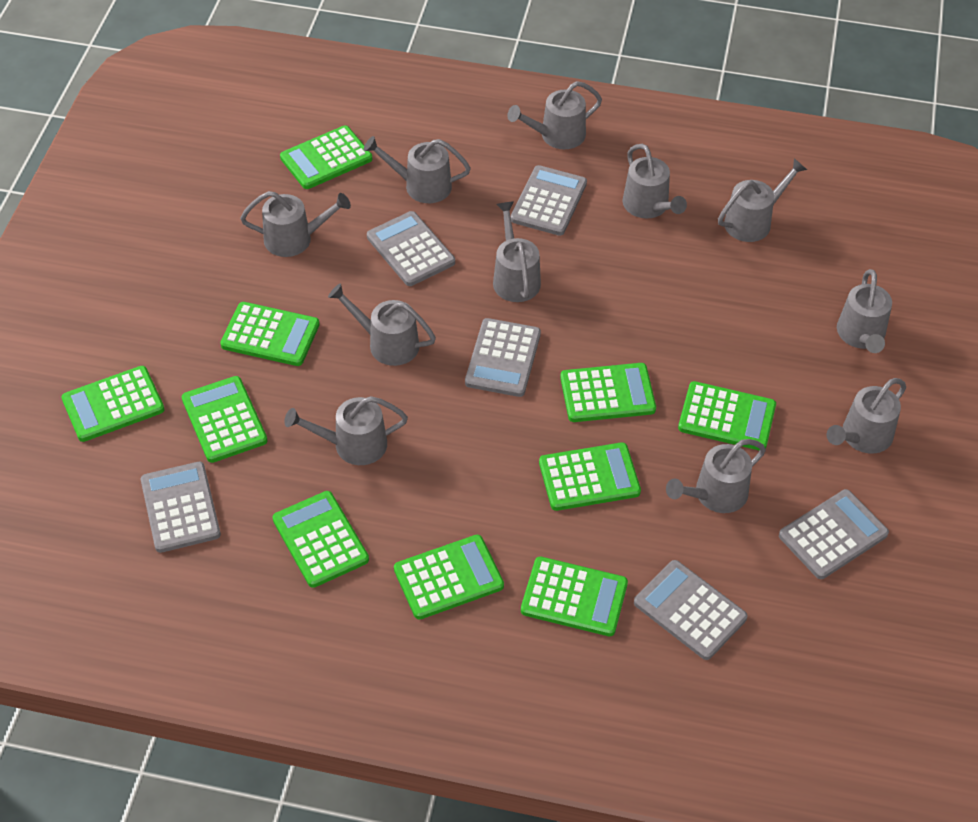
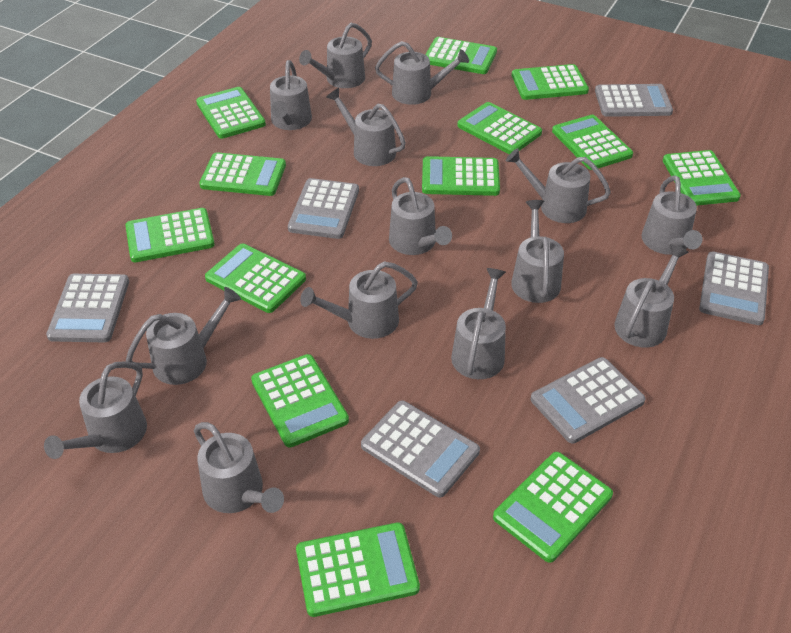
green calculator: [61,366,165,442] [181,376,267,463] [220,302,320,366] [272,491,369,588] [280,125,372,189] [394,535,504,620] [521,557,628,636] [539,442,641,511] [560,363,656,422] [678,381,776,451] = 10 -> [125,208,215,262] [196,87,266,139] [199,152,286,196] [205,244,306,313] [251,354,349,448] [296,522,420,617] [422,156,500,196] [425,37,497,74] [457,102,542,154] [493,452,613,563] [512,64,589,100] [552,115,633,170] [663,150,741,206] = 13
grey watering can: [240,191,351,257] [284,396,408,465] [328,283,436,366] [363,136,471,203] [493,201,541,302] [507,81,602,149] [623,144,687,218] [666,439,766,513] [718,158,807,242] [827,378,906,454] [837,269,892,353] = 11 -> [44,361,147,459] [126,287,241,385] [194,422,284,513] [270,60,312,130] [299,23,372,88] [300,261,418,339] [326,88,406,166] [375,41,469,105] [389,177,452,255] [451,268,506,379] [506,148,611,223] [511,200,564,303] [614,244,689,348] [641,175,703,255] = 14

